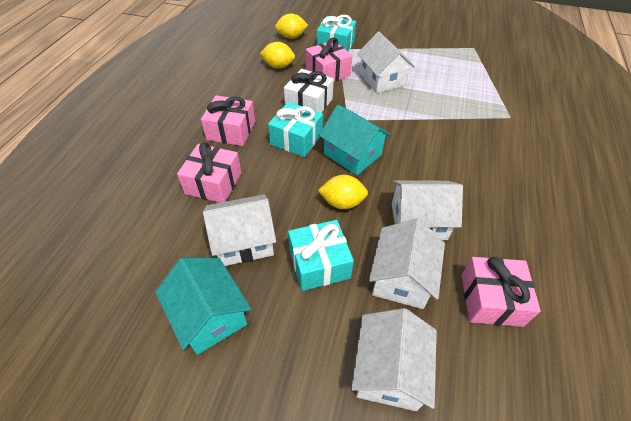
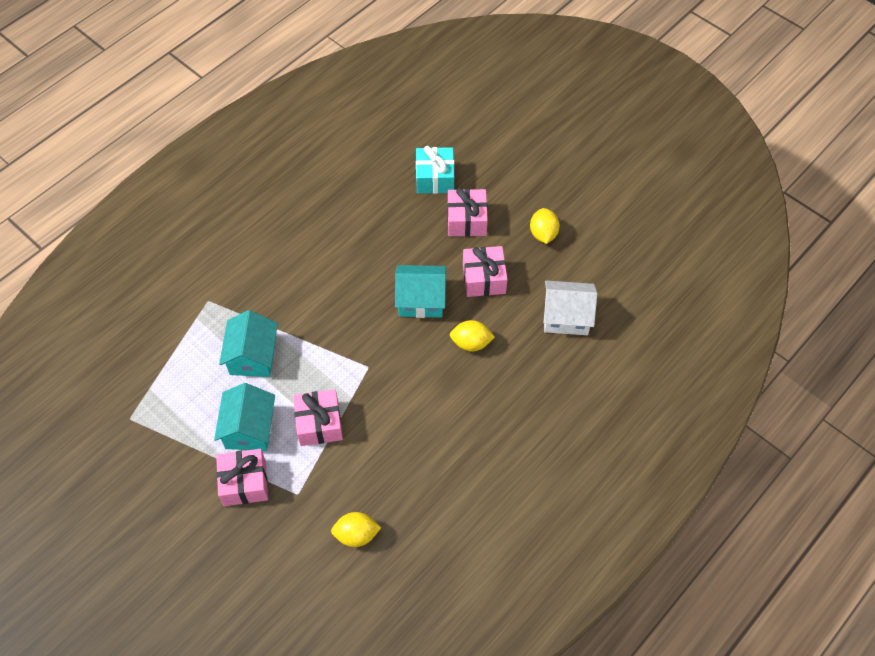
turquoise gift: [268,102,323,157] [288,220,354,291] [317,15,356,52] = 3 -> [416,146,454,194] = 1
turquoise house: [155,258,251,355] [319,105,391,175] = 2 -> [214,383,275,451] [219,310,278,377] [395,265,446,318] = 3
white gift: [284,69,334,113] = 1 -> none = 0
white house: [203,194,276,266] [351,308,437,411] [357,32,415,93] [369,218,445,309] [392,180,463,240] = 5 -> [543,280,597,335] = 1

